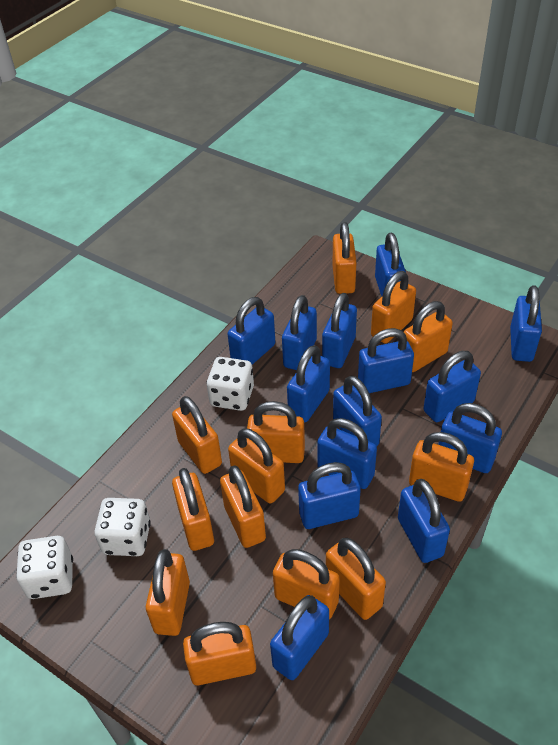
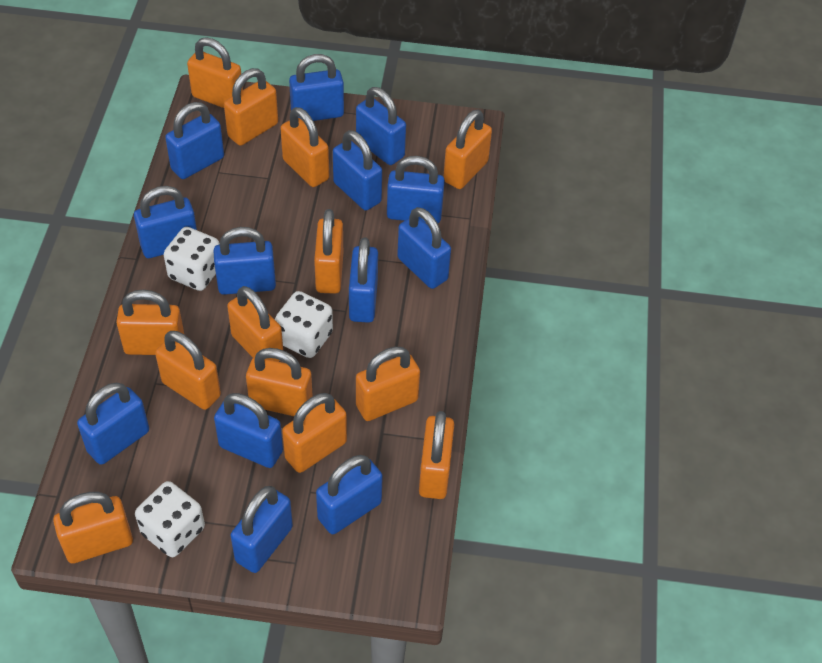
blue padlock: [228,297,275,365] [270,595,329,680] [282,295,317,370] [287,345,330,422] [298,462,361,529] [317,418,377,489] [322,293,357,368] [333,376,382,446] [358,328,414,393] [375,233,406,297] [398,479,450,563] [423,351,481,422] [438,403,502,473] [510,285,542,362] = 14 -> [77,383,149,465] [134,186,197,258] [165,102,224,179] [214,227,276,295] [214,393,283,468] [231,486,293,573] [289,54,344,122] [316,455,383,534] [333,130,382,210] [349,237,378,323] [356,87,406,165] [387,156,445,223] [397,207,451,289] = 13

